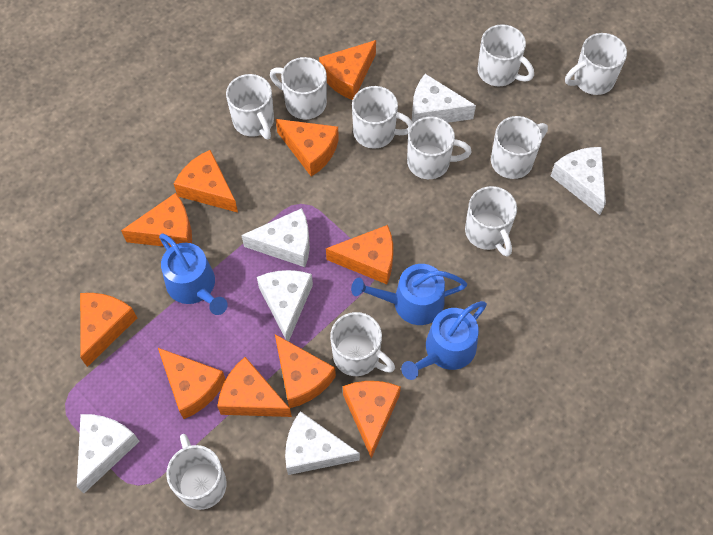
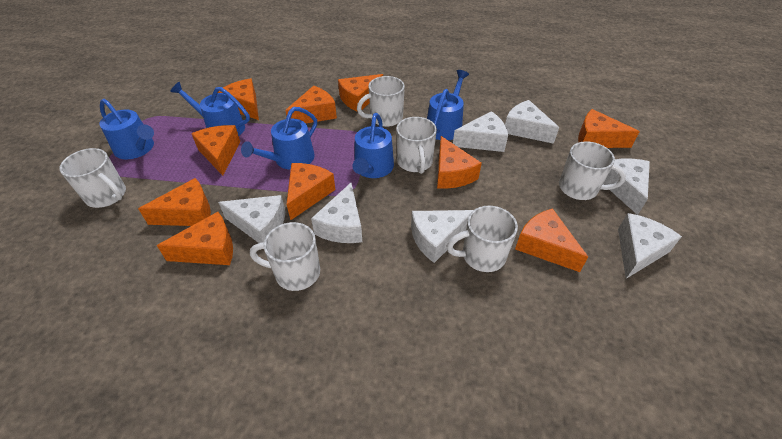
blue watering can: [159,234,228,315] [351,264,467,325] [401,301,487,380] = 3 -> [100,99,154,159] [170,82,250,136] [241,107,317,170] [353,113,394,178] [427,70,469,140] = 5
white cheese: [77,414,140,493] [241,208,310,267] [257,270,313,342] [285,411,360,475] [412,74,476,123] [551,147,606,215] = 6 -> [218,195,285,243] [311,183,362,243] [411,210,473,263] [453,111,508,152] [505,100,559,144] [603,158,650,215] [618,213,682,279] = 7
white mug: [166,434,227,510] [226,74,274,140] [270,57,327,120] [330,312,395,376] [352,86,413,149] [407,117,472,179] [465,186,517,257] [477,24,534,87] [491,116,548,179] [565,33,627,95] = 10 -> [59,148,126,208] [250,222,320,291] [357,76,405,127] [396,117,437,174] [446,206,518,272] [559,141,626,200] = 6

